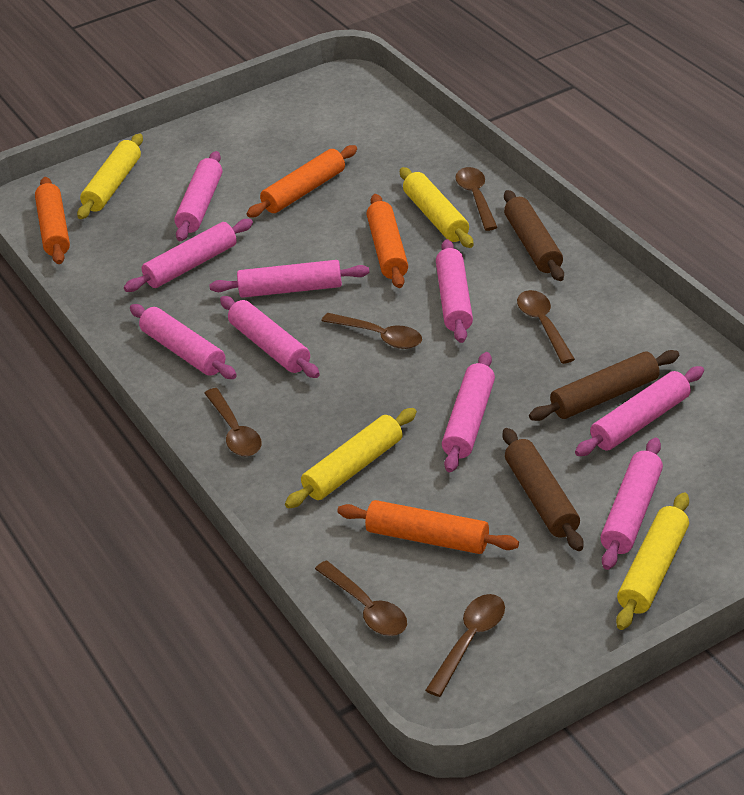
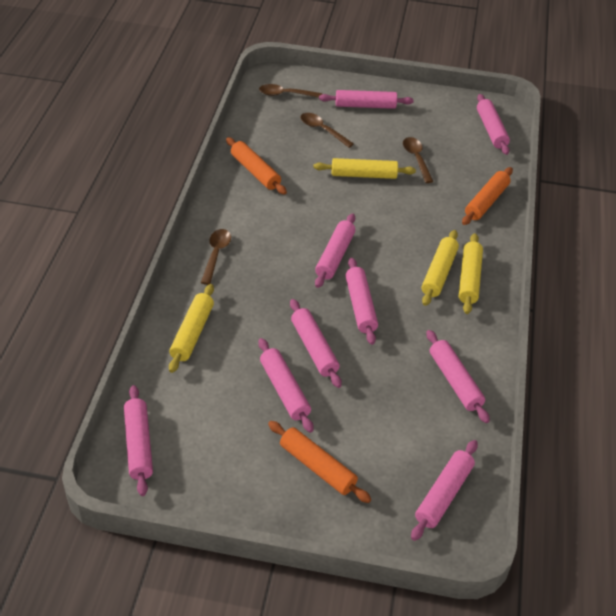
brown rolling pin: [503,428,583,551] [504,190,564,281] [529,350,679,421] = 3 -> none = 0
brown spoon: [204,388,262,457] [315,560,407,636] [321,313,422,349] [425,594,505,697] [455,167,498,231] [517,290,575,364] = 6 -> [201,229,231,285] [259,84,323,98] [300,113,354,148] [403,137,434,183] = 4
orange rolling pin: [35,177,70,264] [247,145,357,218] [337,500,519,554] [367,194,408,288] = 4 -> [226,137,287,195] [268,421,371,503] [462,167,513,225] = 3

